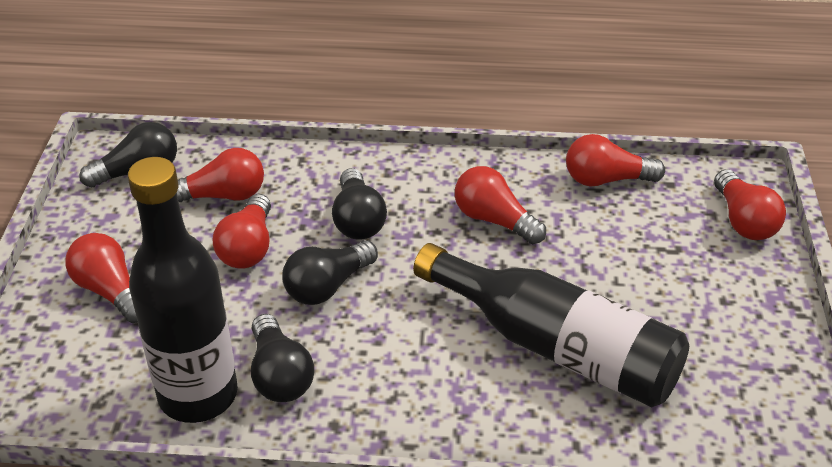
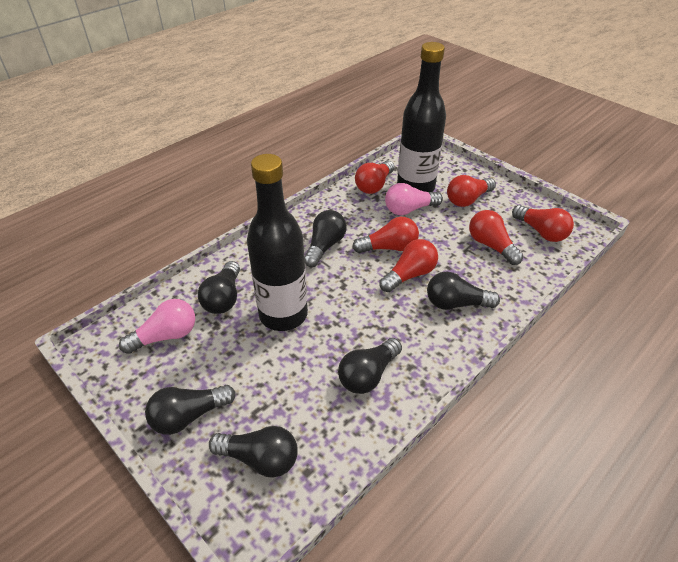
black light bulb: [79,122,177,188] [251,314,314,402] [282,240,378,305] [332,168,387,240] = 4 -> [145,385,236,435] [198,261,240,314] [209,426,298,478] [304,210,347,267] [338,338,402,394] [427,272,500,310] = 6
pink light bulb: none = 0 -> [119,299,195,354] [385,183,443,215] = 2

